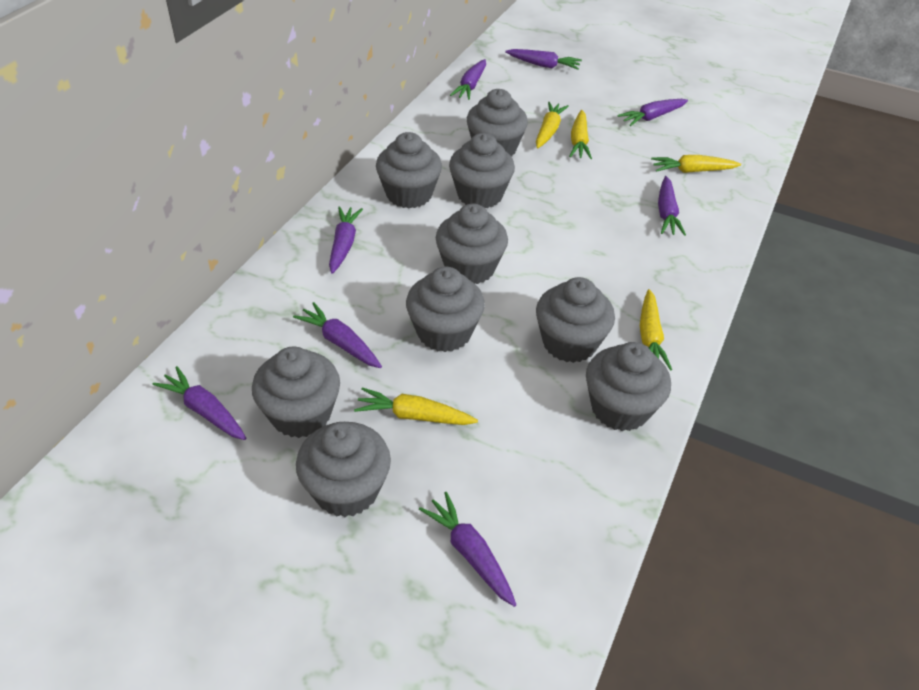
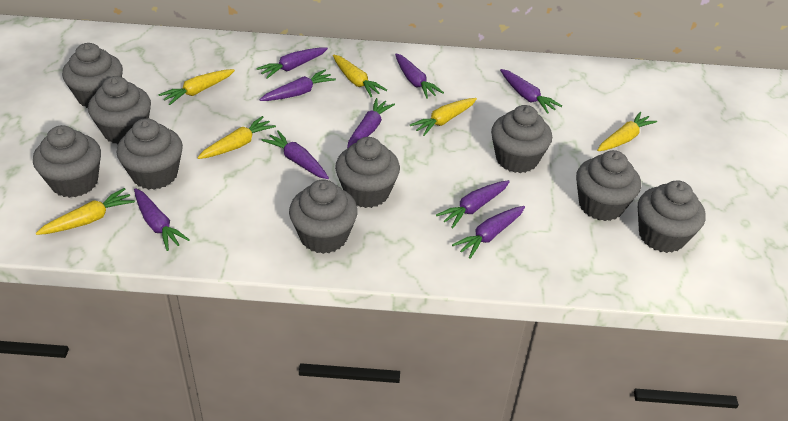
purple carrot: [153,366,246,440] [293,302,382,368] [329,206,363,274] [419,492,517,607] [450,59,486,100] [505,49,582,70] [617,99,688,126] [658,176,686,236] = 8 -> [134,188,190,251] [256,47,328,79] [260,70,336,101] [261,130,329,179] [347,98,395,148] [395,53,444,99] [436,180,510,228] [452,206,525,259] [500,69,562,114] = 9
yellow carrot: [354,387,478,425] [536,102,569,148] [569,110,592,159] [640,289,672,370] [651,155,741,173] = 5 -> [36,188,135,235] [158,69,235,105] [197,116,276,159] [333,55,387,97] [410,98,477,136] [597,112,657,151] = 6

